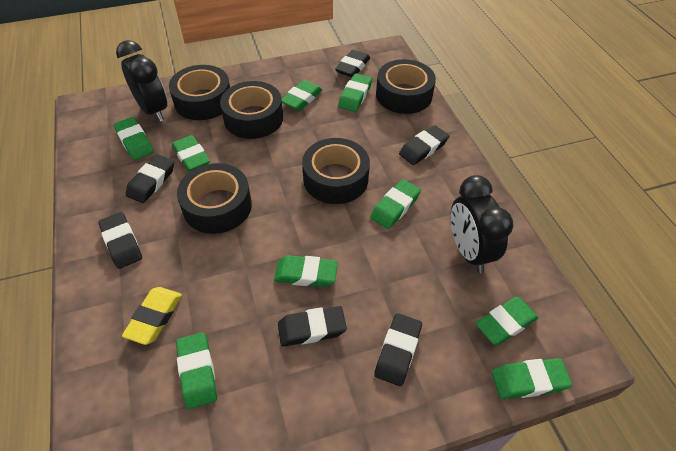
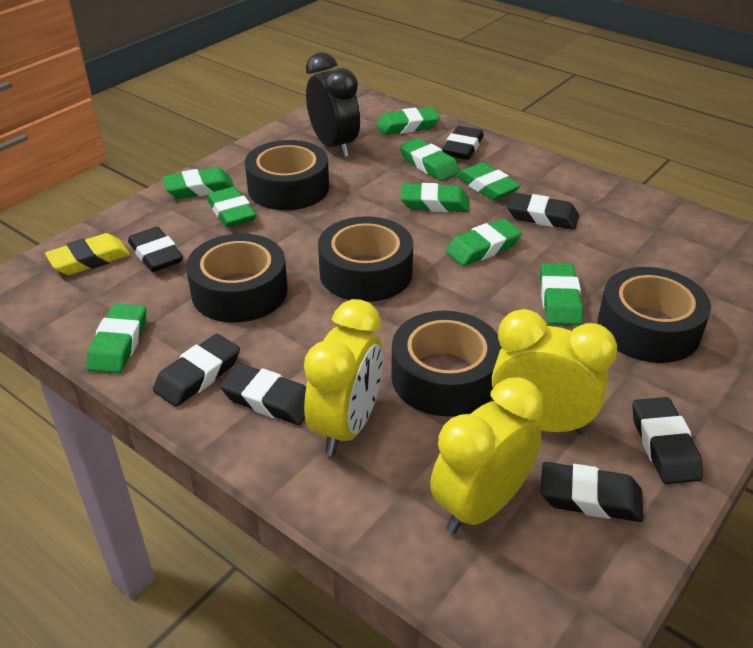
black clock: [116,40,167,122] [451,175,513,273] = 2 -> [306,52,360,157] = 1
black eraser: [98,212,142,269] [126,154,174,203] [278,306,347,347] [335,50,370,77] [374,313,422,386] [399,125,449,165] = 6 -> [128,227,183,272] [153,334,240,407] [220,363,306,425] [442,126,484,160] [507,193,579,230] [540,462,643,522] [632,397,703,484] = 7
yellow clock: none = 0 -> [304,299,383,456] [430,377,544,534] [492,309,617,435] = 3

